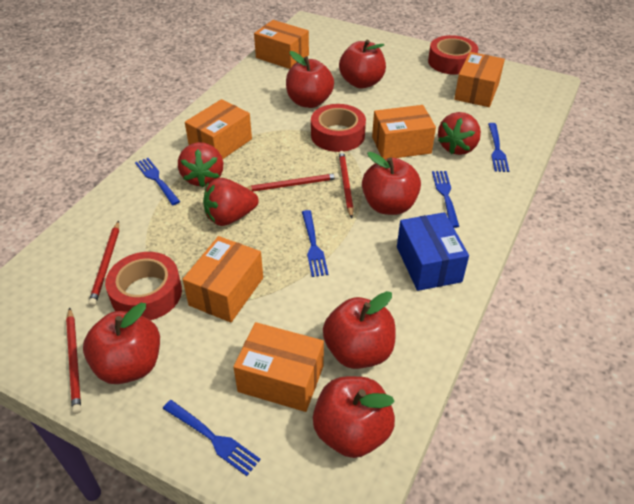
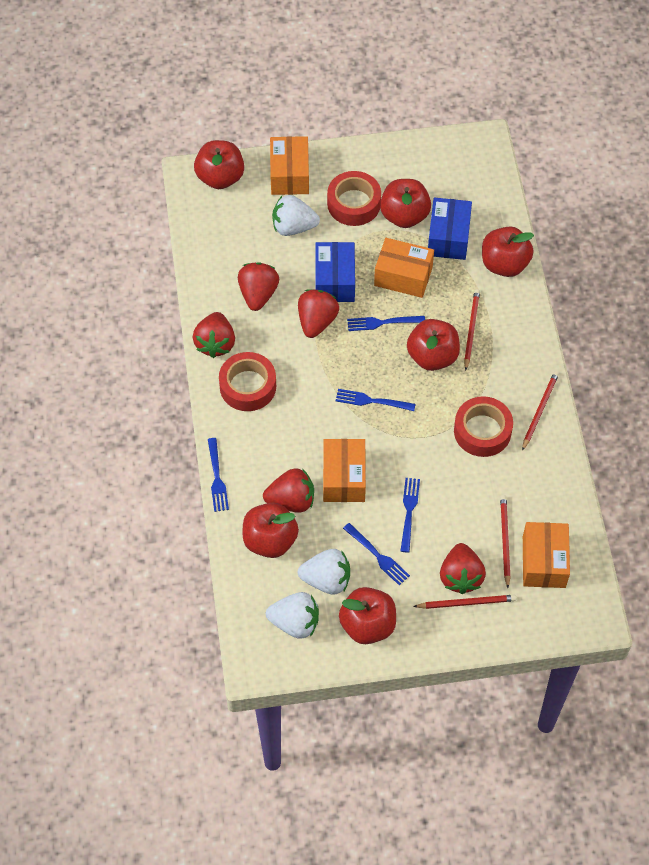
blue box: [397,212,469,291] = 1 -> [315,242,355,302] [428,197,472,260] = 2
orange box: [183,236,263,322] [185,99,252,159] [233,322,324,412] [254,20,309,69] [372,105,436,159] [454,52,505,107] = 6 -> [270,136,309,195] [323,439,366,502] [374,238,434,298] [523,522,570,588] = 4
red strawberry: [178,142,223,187] [203,178,259,226] [438,112,481,155] = 3 -> [192,312,235,358] [238,262,279,311] [263,468,314,513] [298,289,339,338] [440,543,486,594] = 5
white strawberry: none = 0 -> [266,592,319,639] [272,195,320,236] [298,549,350,594] = 3

